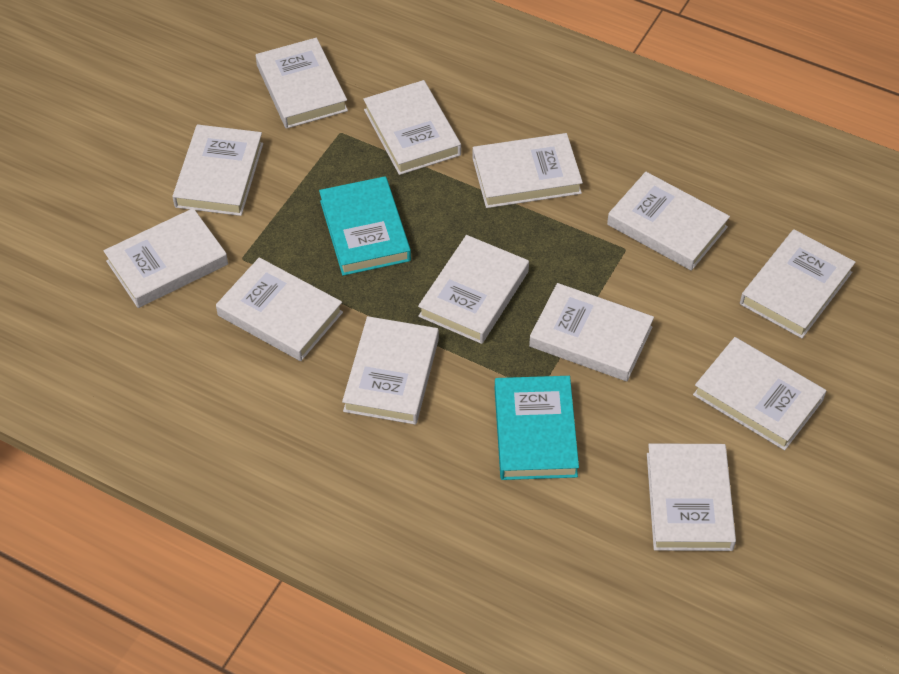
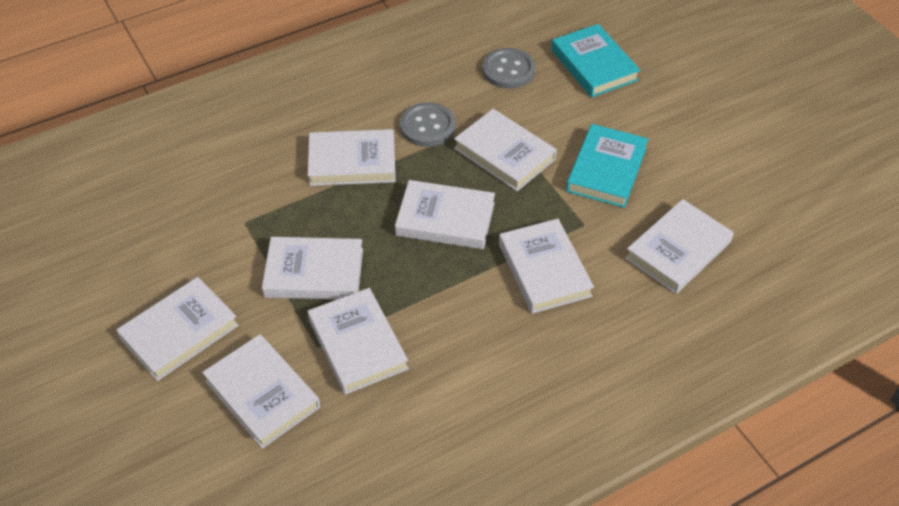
grey button: none = 0 -> [400,102,456,147] [482,48,536,89] = 2
white book: [103,208,228,308] [172,124,263,216] [216,257,343,361] [256,38,348,129] [342,316,439,425] [363,80,461,175] [418,235,529,344] [472,133,583,208] [529,283,654,381] [607,172,730,271] [647,443,736,551] [693,337,826,450] [740,229,856,338] = 13 -> [116,277,239,381] [202,334,320,449] [262,237,363,299] [308,129,396,186] [308,288,409,395] [395,180,495,249] [454,109,557,191] [499,219,594,314] [625,199,734,294] = 9

